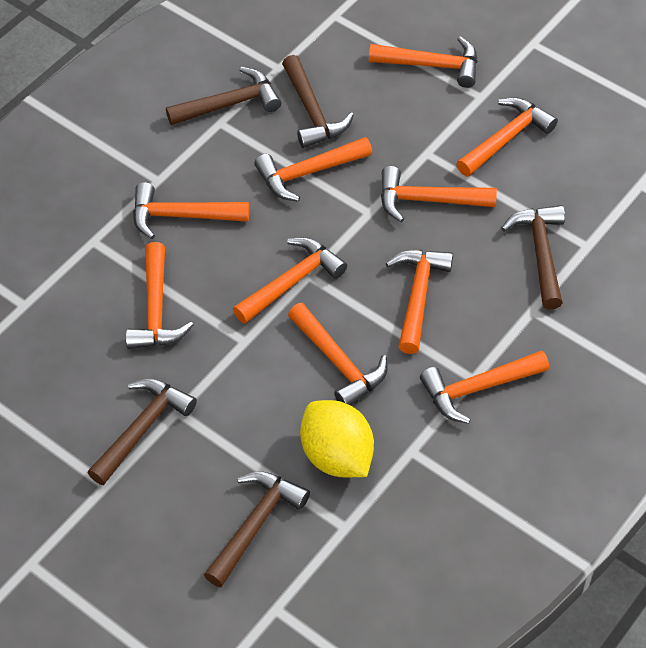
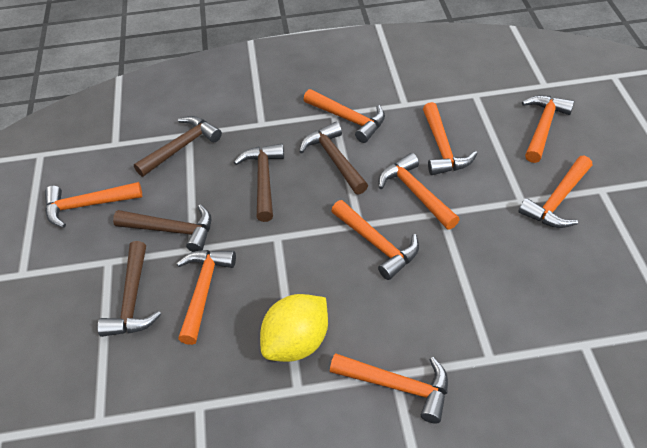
orange hammer: [125,242,193,349] [133,182,249,239] [233,237,347,324] [254,137,372,202] [288,303,388,406] [369,36,478,88] [381,166,497,222] [386,250,453,354] [420,350,549,424] [456,97,558,177] = 10 -> [45,182,142,228] [177,250,236,345] [304,89,385,143] [330,353,448,424] [331,200,419,280] [379,153,460,230] [423,102,477,175] [518,156,592,228] [522,95,574,163] = 9

